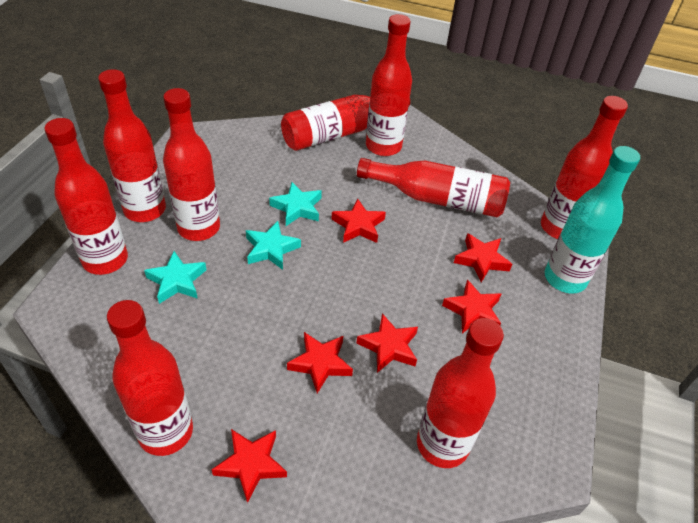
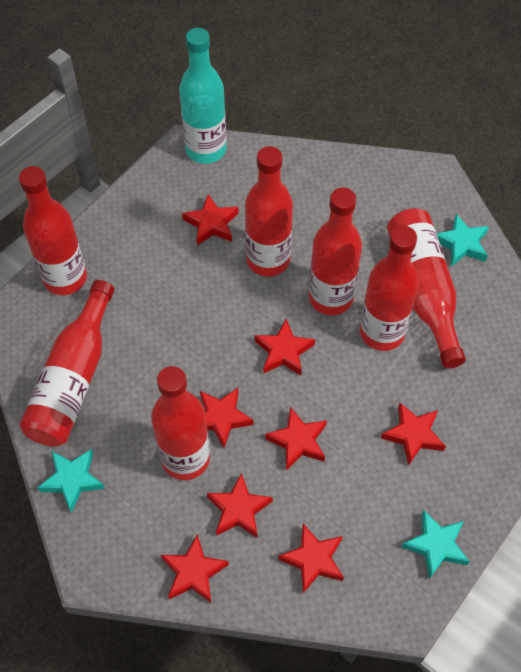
red bottle: [44,118,128,275] [98,69,166,222] [107,300,193,456] [163,88,220,241] [281,95,410,151] [357,158,510,217] [366,14,412,156] [417,318,504,468] [541,96,628,239] = 9 -> [19,166,87,295] [20,280,114,447] [151,366,210,480] [245,146,293,277] [309,188,362,315] [360,226,419,351] [387,208,466,369] = 7
red star: [211,429,287,503] [287,332,353,394] [331,199,386,243] [356,313,418,373] [442,279,501,333] [454,233,512,282] = 6 -> [161,534,229,603] [182,194,239,246] [200,388,254,448] [207,473,273,538] [255,319,315,376] [265,407,327,470] [278,524,344,593] [381,403,446,465] = 8

